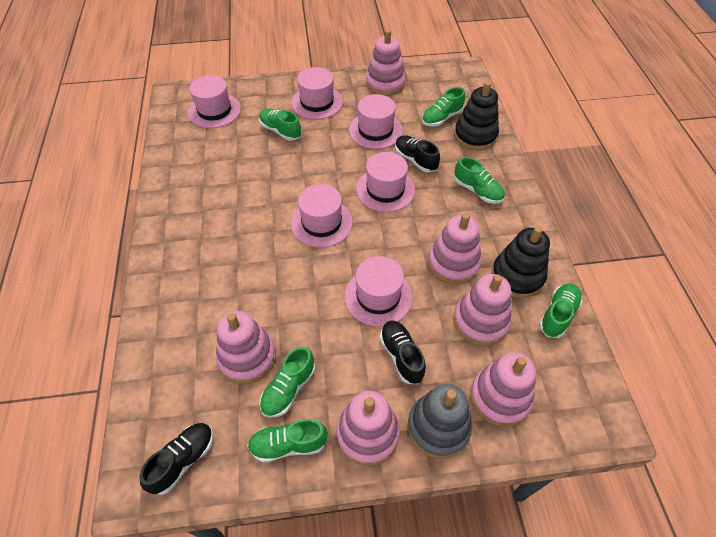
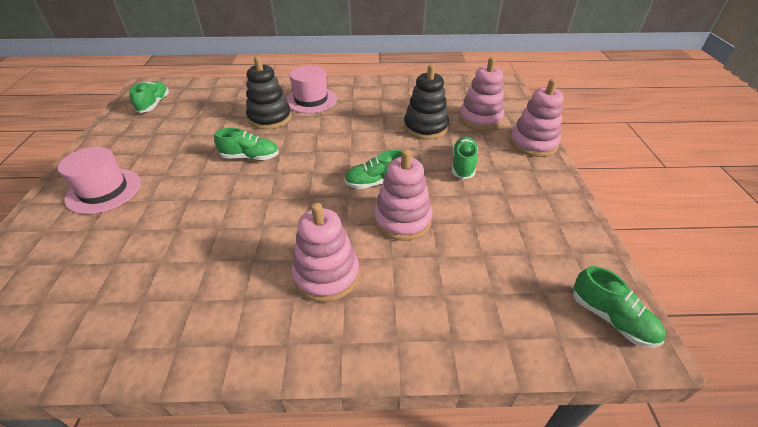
black shoe: [139,423,213,495] [380,320,426,384] [395,135,440,173] = 3 -> none = 0
green shoe: [247,419,328,462] [259,109,302,141] [260,346,315,418] [422,87,465,127] [454,157,505,204] [539,283,582,338] = 6 -> [129,81,169,113] [214,128,279,160] [344,150,402,189] [452,136,478,179] [573,266,666,348] = 5
grey stacking toy: [408,384,472,459] = 1 -> none = 0
pink hat: [188,75,241,128] [291,67,343,120] [291,184,353,247] [344,256,413,326] [349,94,403,149] [356,152,415,212] = 6 -> [58,147,141,214] [286,65,337,113] = 2
pink stacking toy: [216,311,276,384] [336,391,400,466] [366,30,406,96] [428,213,481,285] [453,274,511,346] [470,352,536,427] = 6 -> [292,203,359,302] [374,149,433,241] [459,57,504,131] [510,79,564,157] = 4

